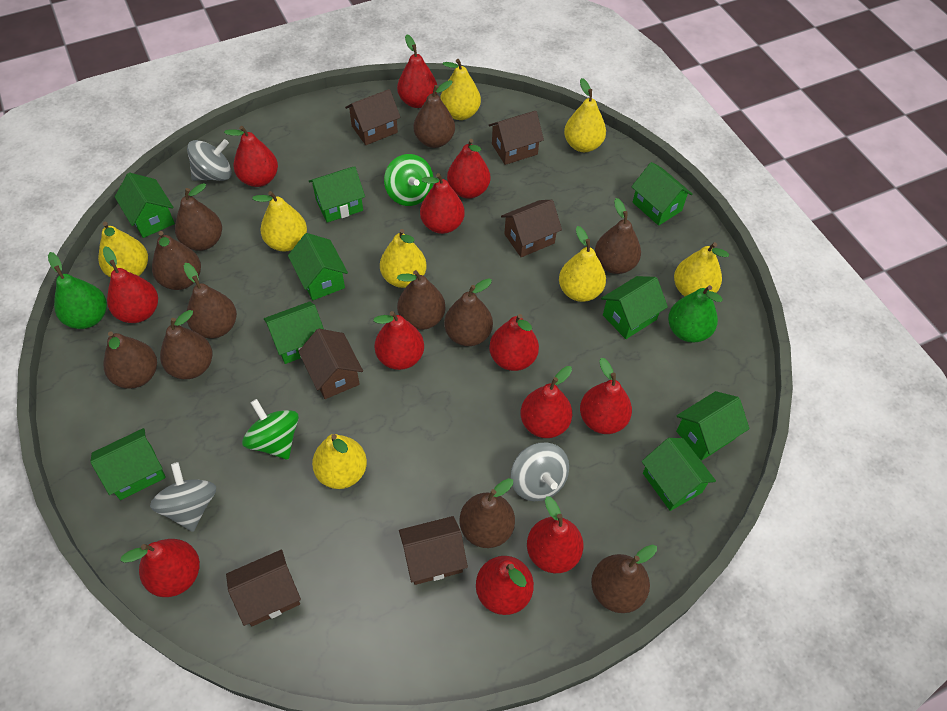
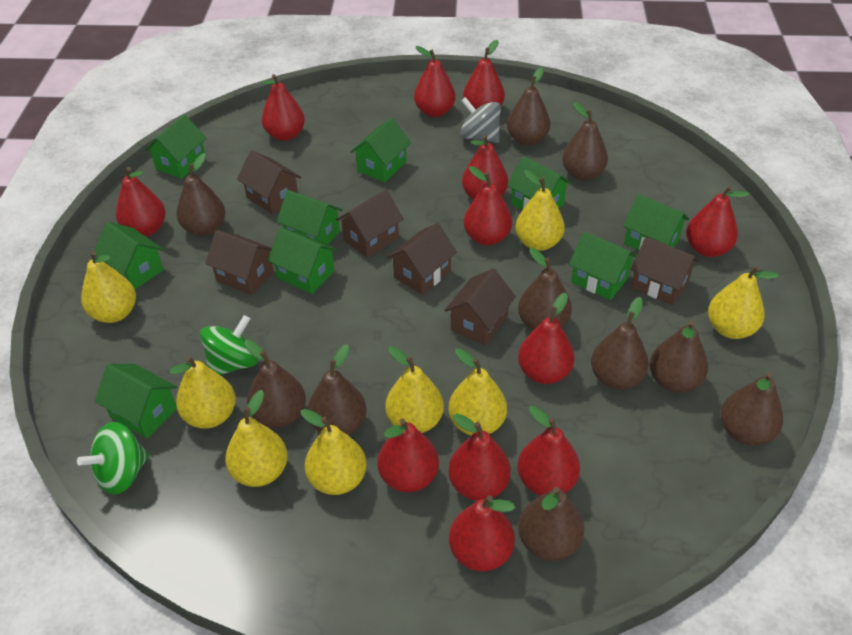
brown pear: [104,331,157,389] [152,231,201,290] [160,310,212,379] [175,183,222,251] [184,263,237,339] [397,270,445,330] [414,80,455,148] [444,278,493,346] [459,478,515,548] [591,544,657,613] [595,198,641,274] = 11 -> [176,153,225,236] [244,340,306,428] [308,344,366,436] [507,67,550,146] [518,248,572,331] [518,487,584,561] [562,102,608,181] [591,297,649,390] [650,320,708,393] [721,372,783,446] = 10
green pear: [48,252,107,329] [668,285,723,343] = 2 -> none = 0
grey spinning top: [150,462,216,532] [187,139,232,181] [511,442,569,501] = 3 -> [460,97,501,143] = 1

